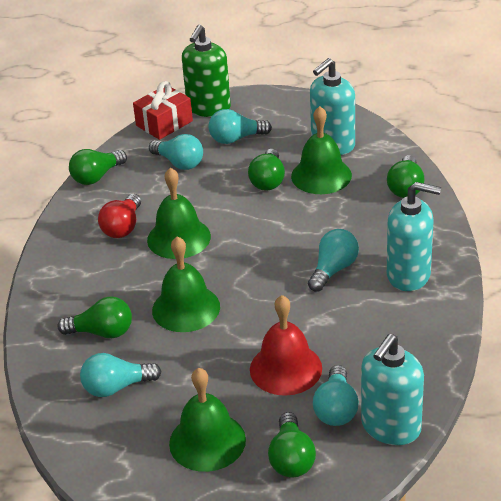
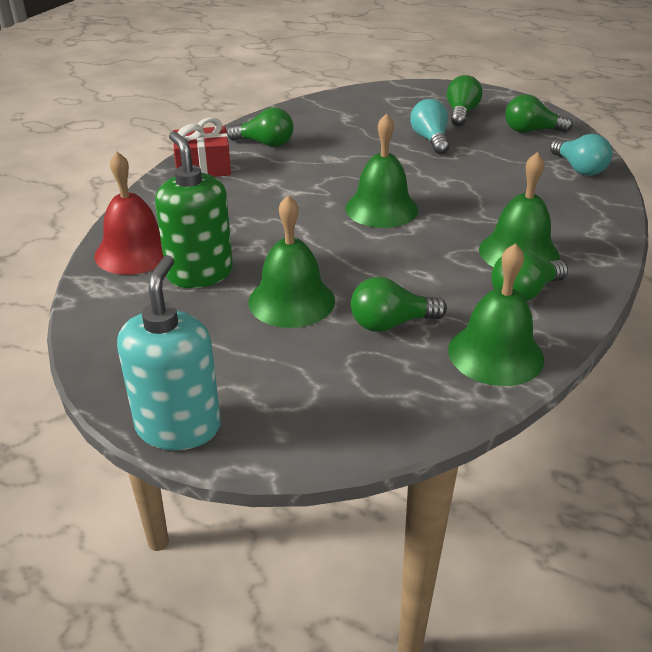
red light bulb: [98,194,141,238] = 1 -> none = 0
turquoise light bulb: [80,353,162,397] [149,134,203,170] [208,109,272,144] [308,229,359,292] [313,365,359,426] = 5 -> [410,99,449,154] [550,134,612,176] = 2
turquoise soap dispenser: [310,58,355,155] [361,334,424,445] [387,182,441,291] = 3 -> [117,255,221,450] = 1

